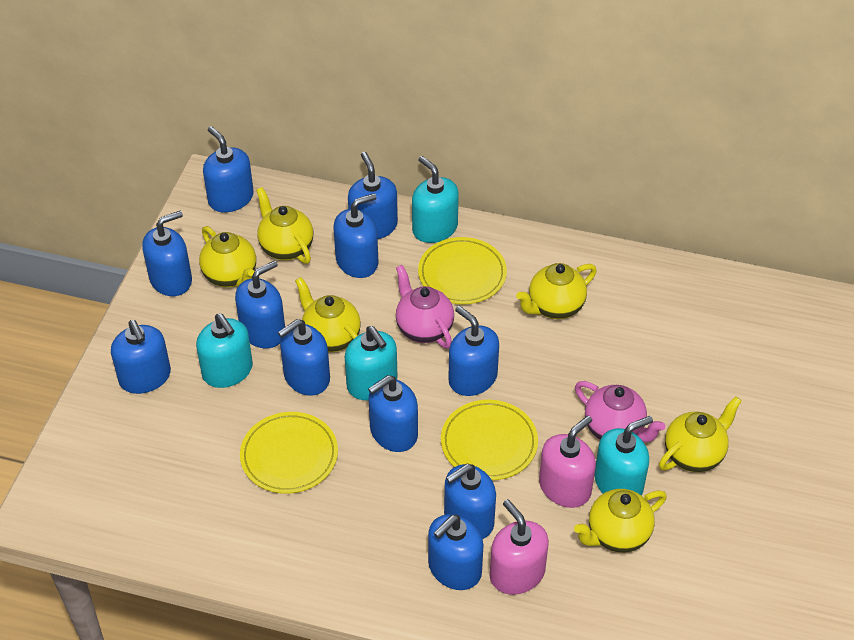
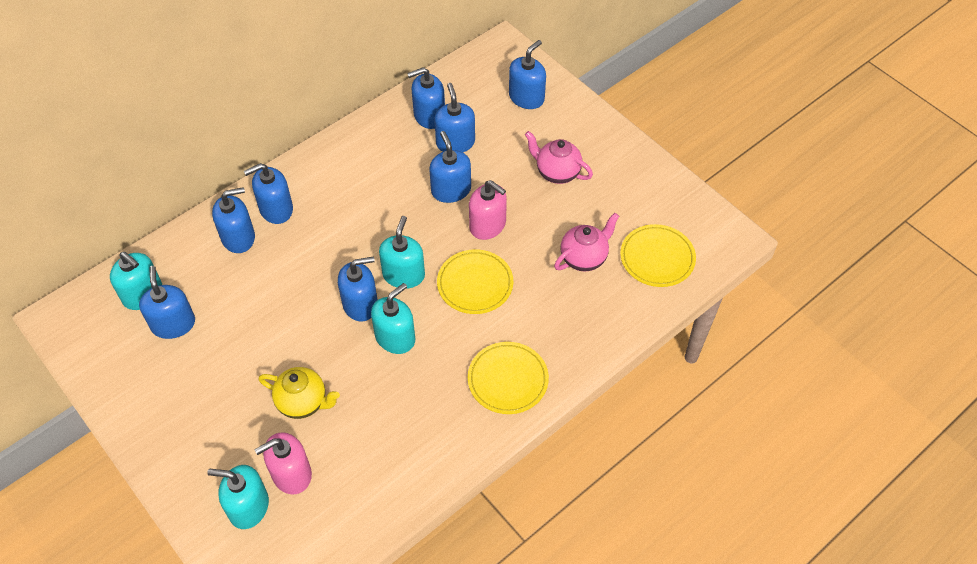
blue soap dispenser: [111,320,171,394] [142,211,192,296] [203,126,254,212] [235,260,285,348] [278,319,330,395] [333,193,379,278] [348,152,398,239] [368,375,418,452] [428,514,484,590] [444,464,496,539] [448,306,499,396] = 11 -> [139,266,195,339] [212,187,255,253] [244,163,293,224] [338,256,378,322] [407,67,445,129] [429,131,471,203] [434,83,475,152] [509,40,546,109] = 8
yellow teapot: [199,226,256,287] [256,187,313,264] [295,277,361,352] [516,263,597,319] [574,489,667,553] [659,396,742,472] = 6 -> [259,367,340,419] = 1

